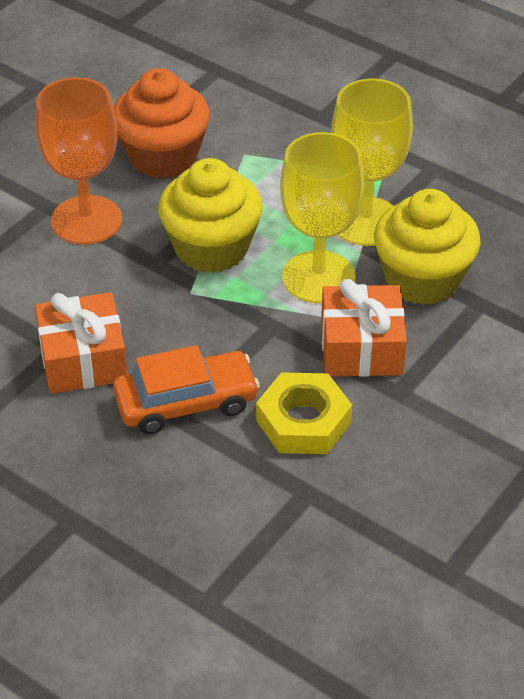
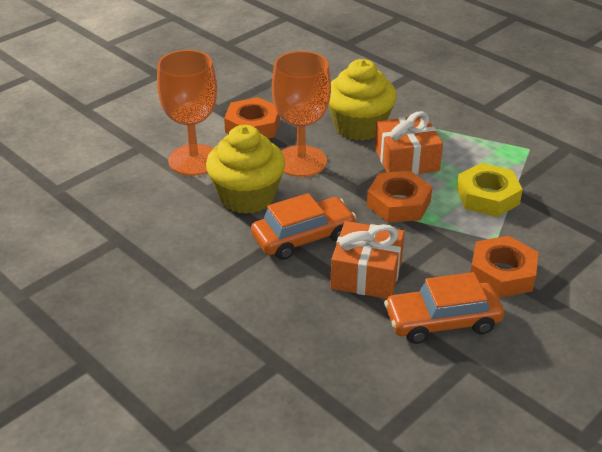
orange car: [113,345,260,434] = 1 -> [251,193,356,260] [384,272,504,344] = 2
orange cupcake: [114,68,210,179] = 1 -> none = 0
orange goblet: [36,77,122,245] = 1 -> [157,50,217,176] [272,51,331,177] = 2
orange nut: none = 0 -> [224,97,280,138] [367,171,432,223] [470,236,538,298] = 3
yellow goblet: [280,132,365,304] [331,78,413,246] = 2 -> none = 0

